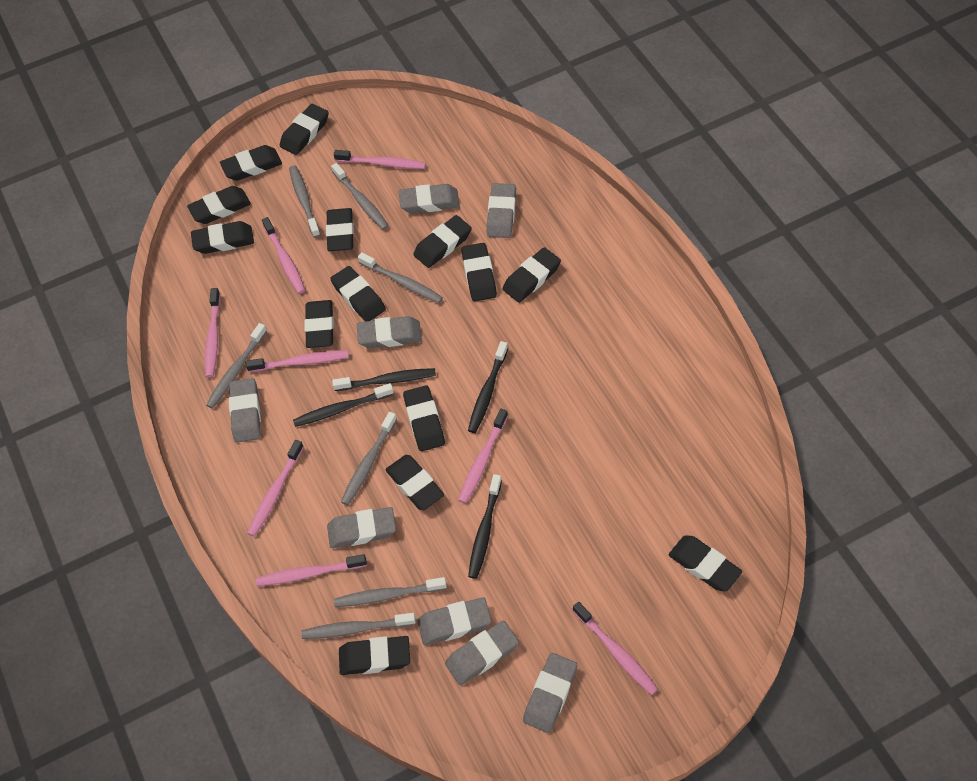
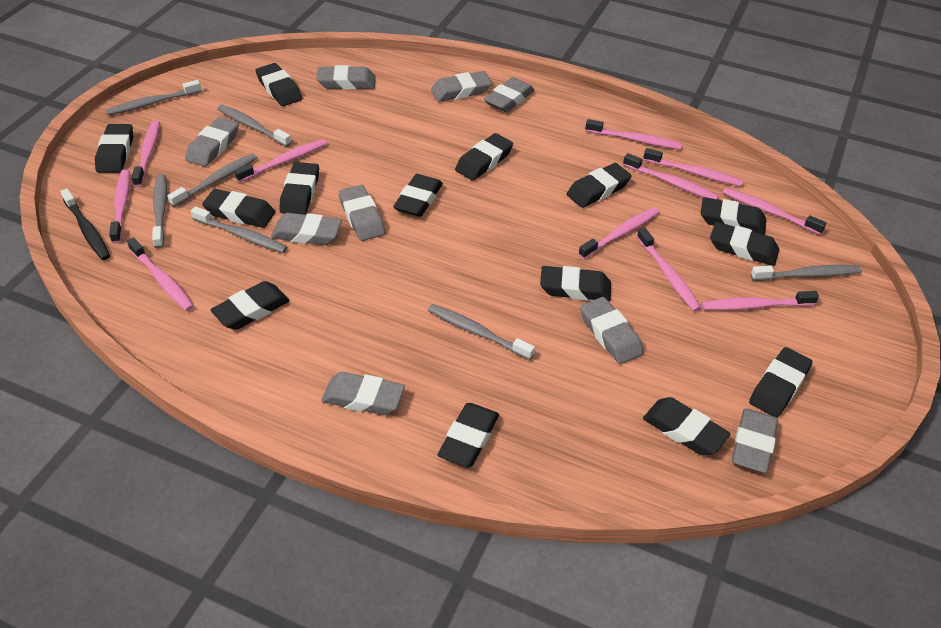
black toothbrush: [293,383,394,427] [332,368,436,391] [468,341,508,433] [468,474,502,579] = 4 -> [60,188,110,260] = 1
grey eraser: [229,378,261,443] [327,507,396,548] [357,316,422,348] [399,184,460,213] [417,597,491,645] [445,621,519,685] [487,183,516,238] [523,653,577,733] = 8 -> [185,117,238,167] [271,213,342,245] [316,65,376,90] [322,372,405,415] [339,185,385,241] [431,71,492,102] [484,77,534,112] [580,297,643,364] [732,409,778,473] = 9
pink toothbrush: [205,288,220,377] [246,350,349,372] [247,440,304,537] [256,554,367,586] [262,217,305,294] [334,150,426,169] [458,409,508,504] [573,602,658,695] = 8 -> [109,169,130,243] [127,238,194,311] [131,120,160,187] [234,139,327,183] [578,207,659,259] [585,119,682,150] [623,153,719,199] [637,228,701,312] [643,148,743,187] [702,291,819,311] [723,188,826,235] = 11

